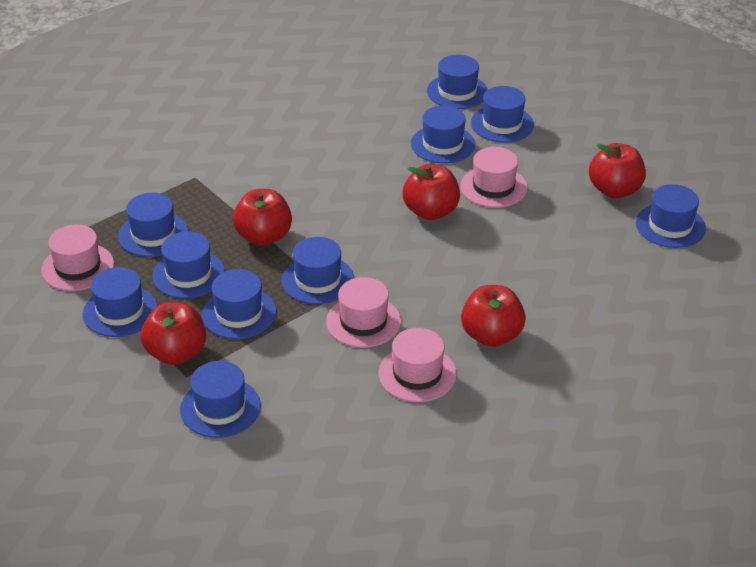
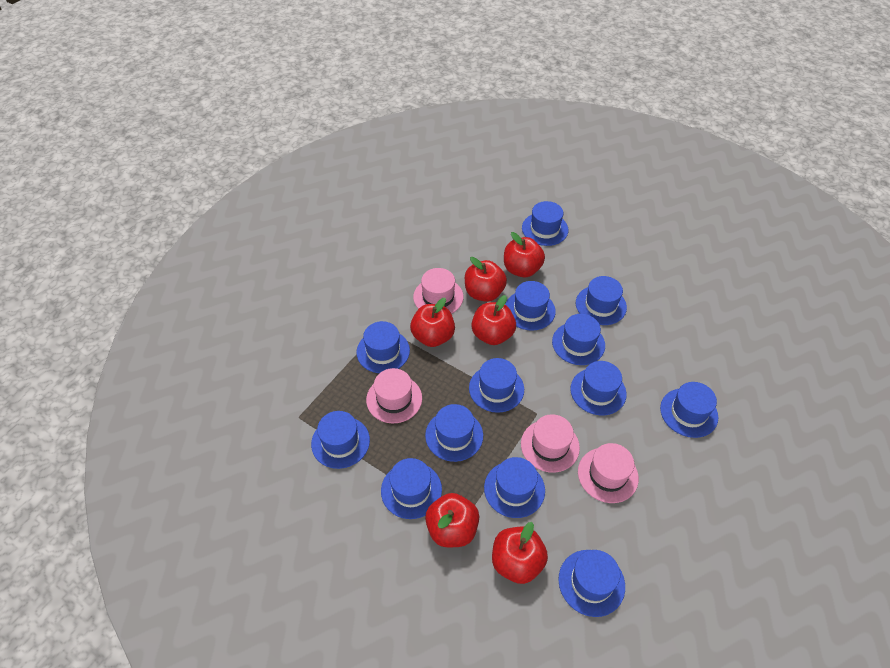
blue hat: [83,267,158,337] [118,193,189,257] [153,231,225,299] [180,361,261,438] [202,269,276,339] [282,237,354,304] [411,105,475,163] [427,55,488,109] [471,86,534,143] [636,184,706,248] = 10 -> [311,411,370,469] [356,321,410,373] [381,458,442,519] [425,404,483,462] [469,358,524,413] [484,457,545,518] [505,281,556,331] [522,201,568,246] [552,314,605,365] [558,550,625,617] [570,361,627,415] [576,276,627,325] [660,382,718,438] = 13
red apple: [141,302,206,365] [233,189,292,246] [403,164,460,220] [461,285,526,347] [589,143,646,198] = 5 -> [410,298,455,347] [425,493,479,547] [465,257,507,302] [471,295,516,345] [492,522,548,584] [504,232,545,277] = 6

